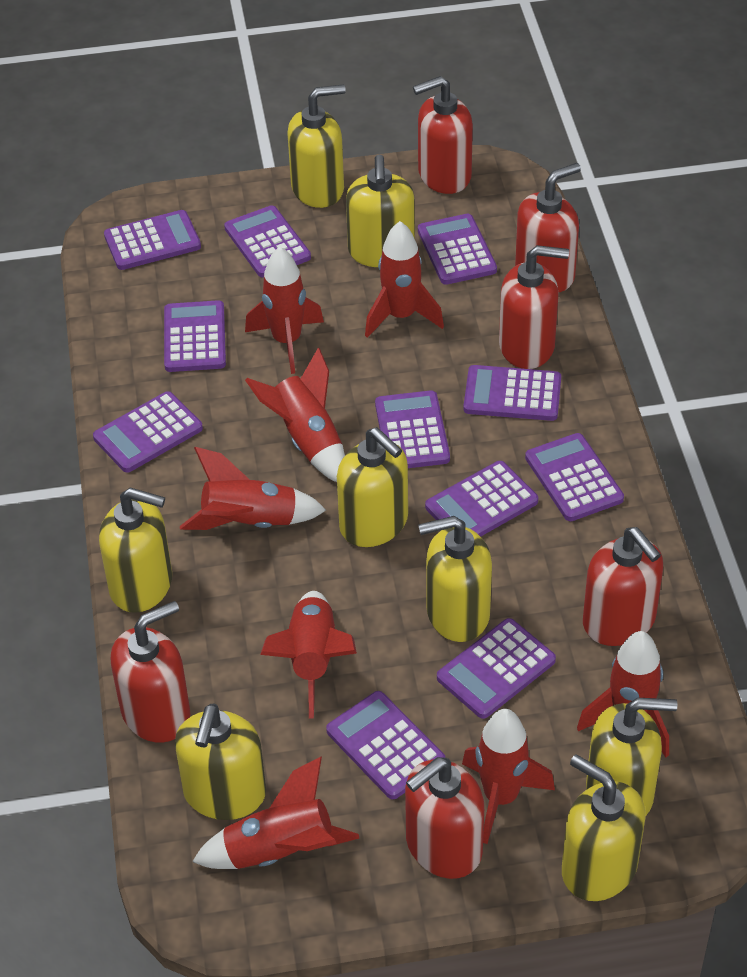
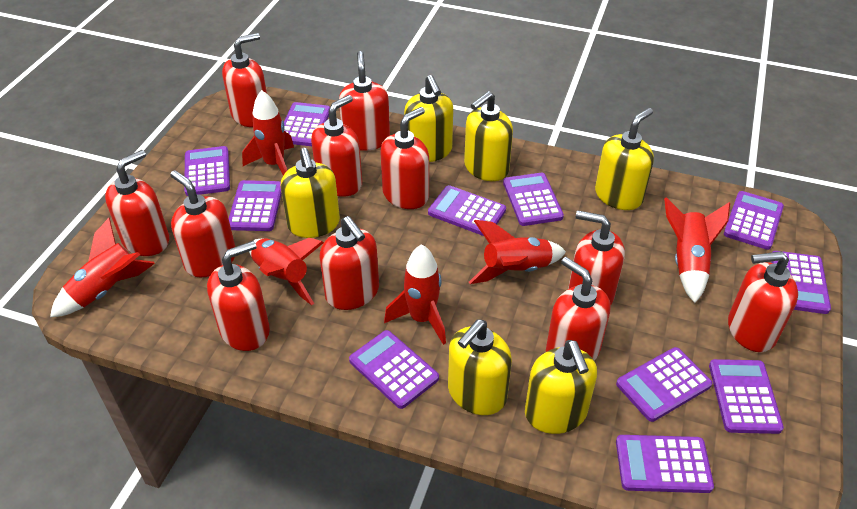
red rocket: [180,447,326,530] [192,757,359,869] [245,247,324,374] [245,348,345,482] [260,591,357,719] [365,221,444,338] [462,709,555,844] [577,631,669,757] = 8 -> [50,218,155,317] [242,90,294,176] [249,238,324,305] [384,244,446,345] [469,220,566,284] [664,197,730,303] = 6
red soap dispenser: [111,601,190,743] [405,757,484,879] [413,76,473,194] [499,245,569,369] [515,163,581,293] [583,527,663,646] = 6 -> [105,150,169,256] [170,170,235,277] [207,241,270,351] [222,33,267,127] [311,95,362,197] [319,216,379,310] [339,51,390,151] [380,107,429,209] [546,257,611,360] [568,210,625,305] [728,251,798,352] = 11
yellow soap dispenser: [99,487,172,613] [175,703,266,820] [287,84,346,208] [337,427,408,547] [346,155,415,267] [418,516,492,642] [562,755,645,901] [586,698,678,817] = 8 -> [281,148,340,238] [404,75,453,162] [448,319,512,415] [464,91,513,181] [525,340,597,434] [595,108,654,210] = 6

